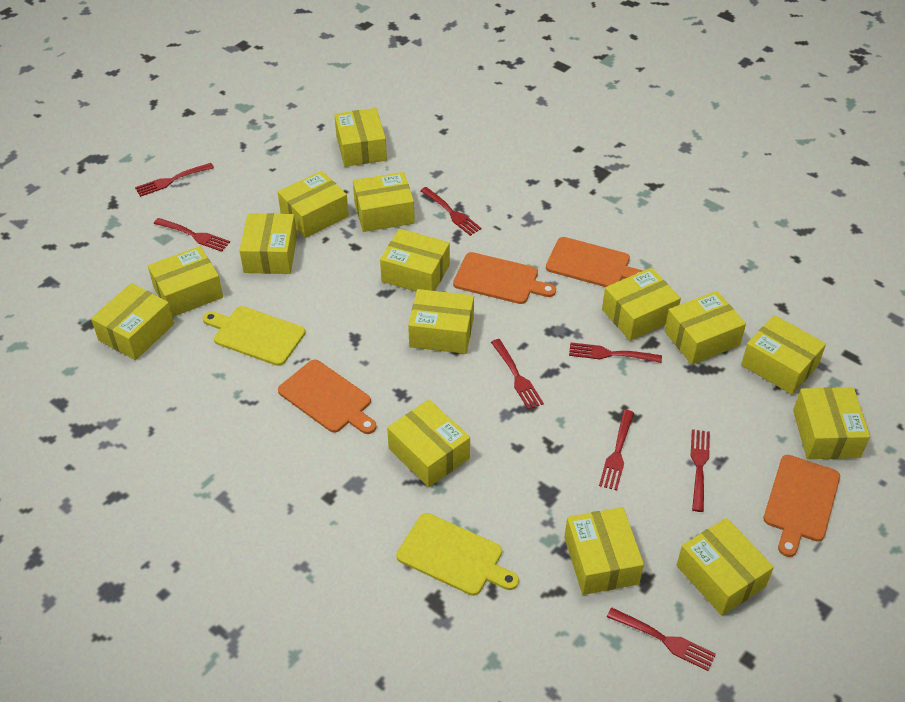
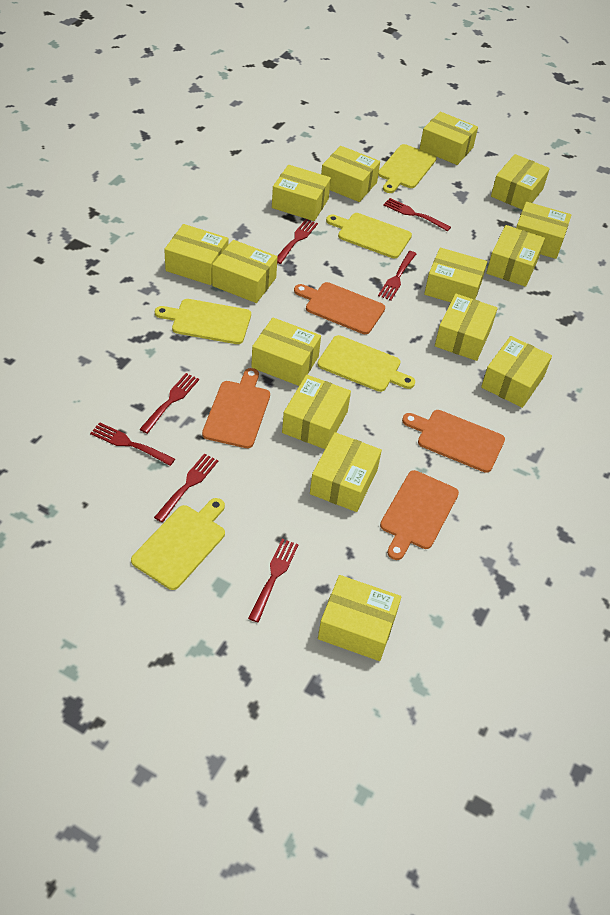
red fork: [135,163,214,197] [154,218,230,252] [420,187,482,236] [491,339,544,410] [569,342,662,363] [599,410,634,490] [607,607,716,671] [691,429,710,512] = 8 -> [90,422,175,466] [140,373,199,434] [154,453,218,522] [248,539,299,622] [277,219,318,264] [378,251,416,301] [383,198,451,231] = 7
yellow cutting board: [203,306,305,366] [396,513,519,596] = 2 -> [131,498,225,590] [155,299,251,344] [317,335,415,392] [326,213,412,258] [378,144,437,193] = 5

